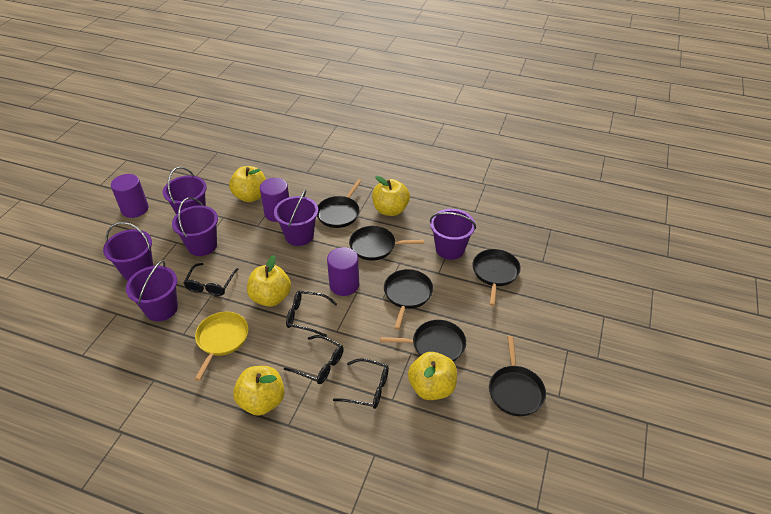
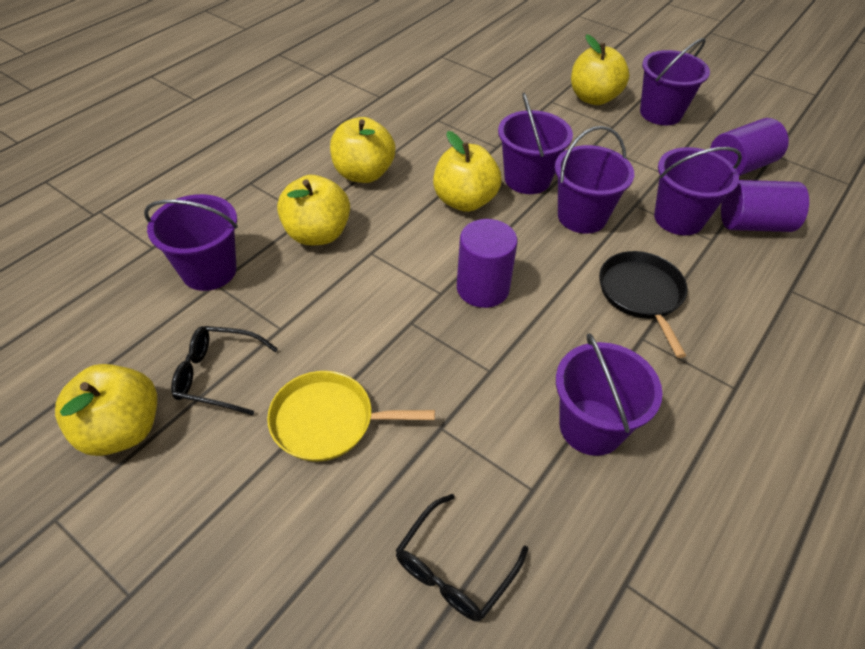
black glasses: [184,263,239,296] [284,335,344,384] [286,291,337,337] [333,358,389,409] = 4 -> [171,326,278,415] [395,494,528,622] = 2
black pan: [317,179,361,228] [349,226,424,261] [380,320,466,362] [384,269,433,330] [472,249,521,306] [489,336,546,416] = 6 -> [599,251,688,358] = 1

